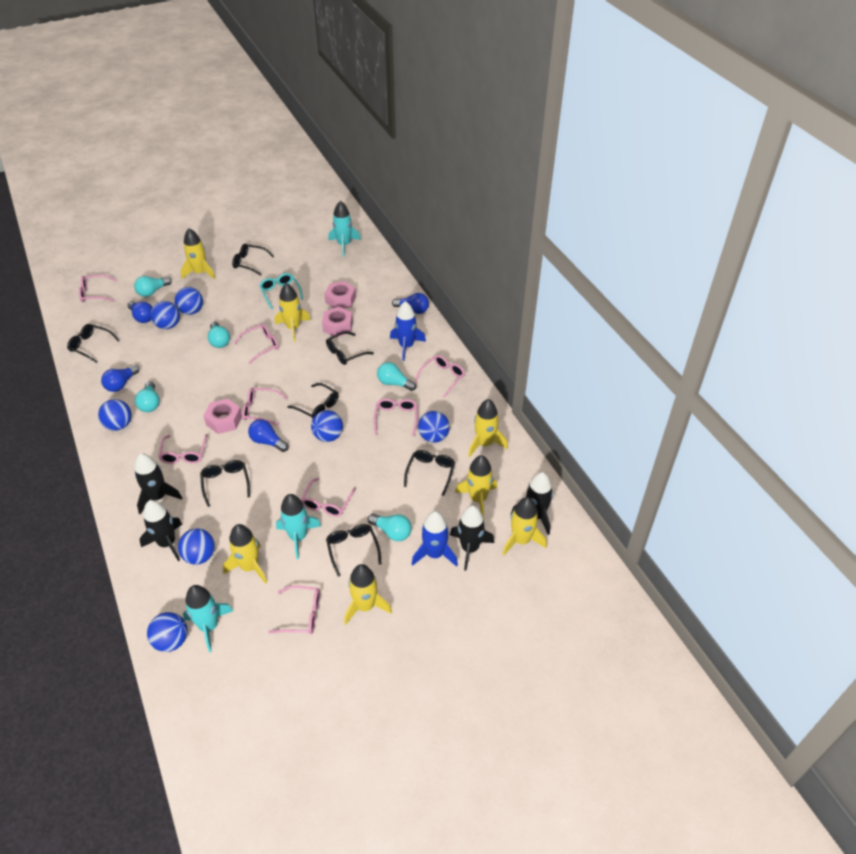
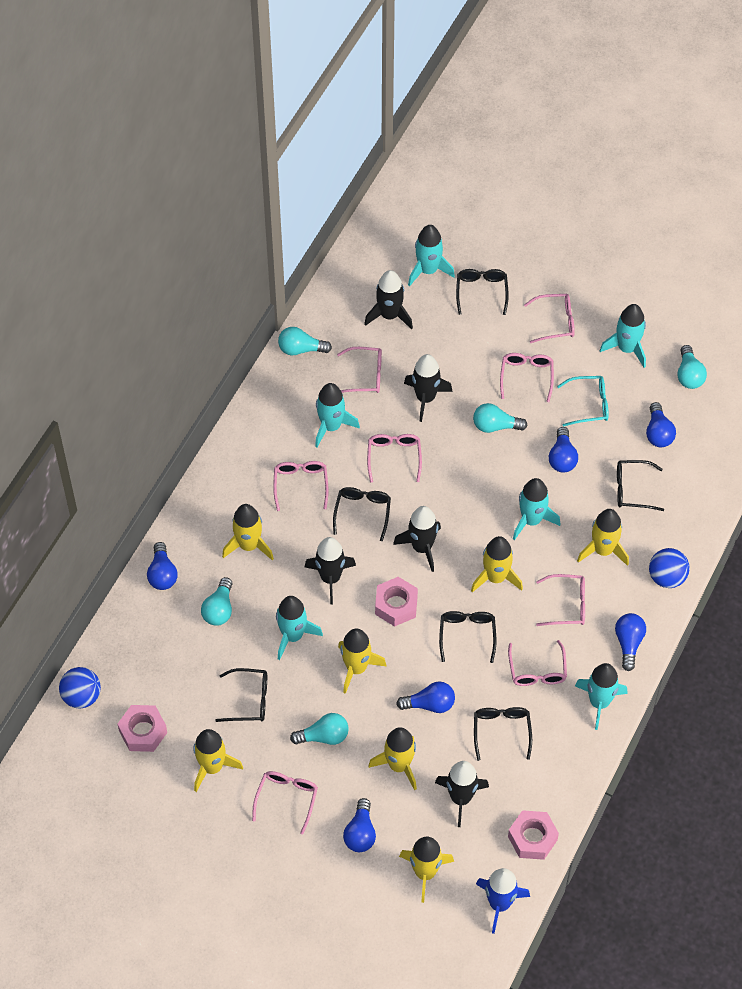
black glasses: [67,324,120,363] [200,460,250,507] [232,244,274,276] [287,383,339,419] [326,331,374,365] [326,524,382,577] [404,450,455,496] = 7 -> [215,668,267,722] [333,487,391,541] [439,611,496,663] [456,269,509,315] [474,707,532,761] [617,460,664,511] = 6
black rocket: [134,453,182,515] [140,500,182,561] [450,505,494,571] [511,472,553,535] = 4 -> [305,537,356,605] [364,270,413,330] [393,506,441,572] [404,354,453,422] [435,761,489,827] = 5
blue ball: [98,399,132,431] [147,612,188,652] [151,301,180,329] [174,287,203,315] [178,528,215,565] [311,410,343,442] [418,411,450,443] = 7 -> [59,667,101,708] [649,548,690,588] = 2
blue light bulb: [101,365,139,392] [127,301,153,323] [248,419,289,452] [392,293,429,314] = 4 -> [147,542,177,590] [343,798,376,852] [396,681,455,713] [549,427,578,472] [615,613,646,671] [646,402,676,447] = 6
blue rocket: [390,301,426,361] [412,511,458,567] = 2 -> [476,868,530,934] = 1
turquoise rocket: [183,585,233,652] [276,494,321,559] [328,201,361,257] = 3 -> [276,596,323,660] [315,383,360,447] [408,225,455,286] [513,478,560,540] [575,663,628,730] [600,304,646,368] = 6

